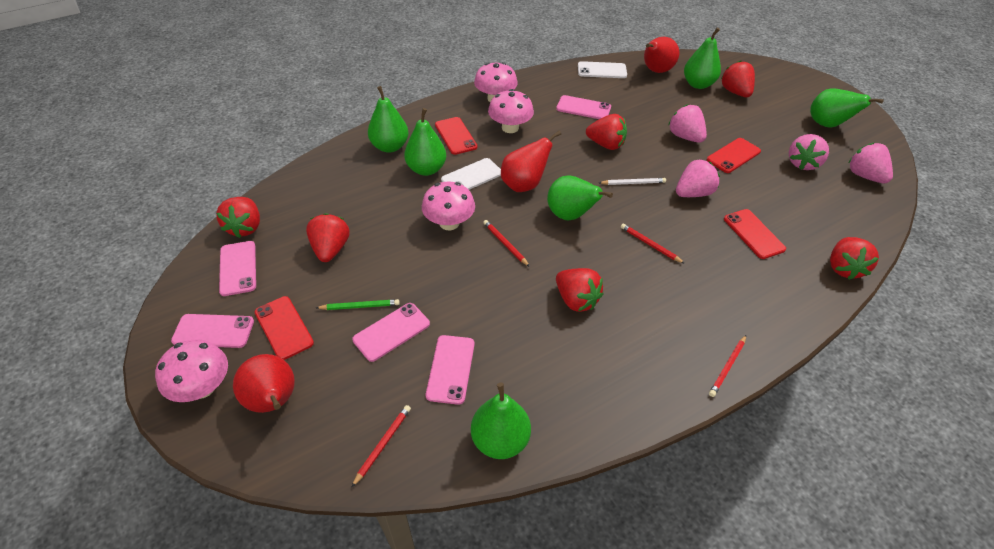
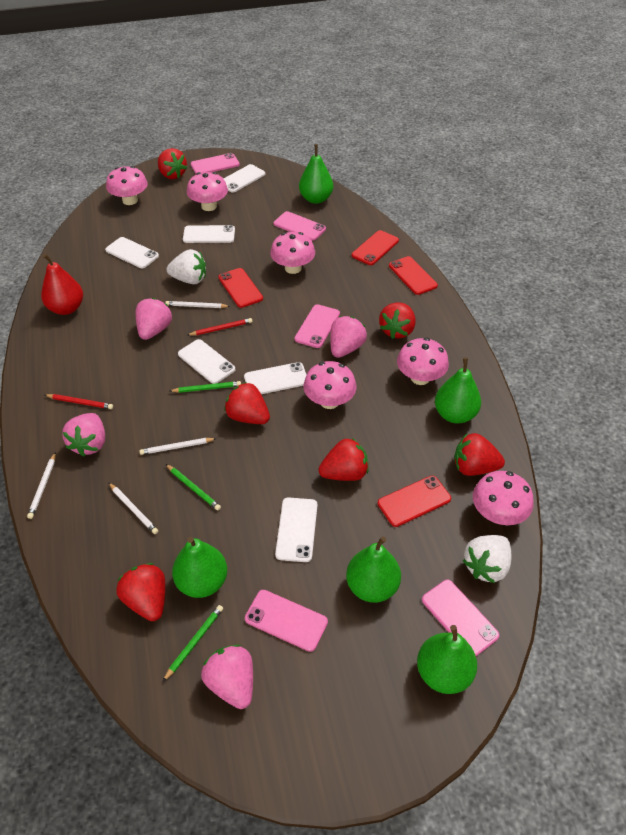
green pear: [368,86,409,153] [404,108,446,176] [471,383,531,459] [547,175,613,221] [684,28,721,89] [810,88,884,128] = 6 -> [172,537,227,598] [299,144,333,204] [346,536,401,603] [417,625,477,694] [435,357,481,424] = 5
green pencil: [316,299,400,310] = 1 -> [163,605,223,681] [166,464,221,511] [170,381,241,393] = 3
pink mushroom: [155,339,228,402] [422,182,475,230] [474,62,518,102] [488,89,534,133] = 4 -> [106,166,148,205] [187,172,228,211] [270,232,315,274] [303,361,357,409] [397,338,449,385] [473,471,534,525] = 6
red pear: [233,354,295,413] [501,131,561,192] [644,37,679,73] = 3 -> [41,254,83,315] = 1
red pencil: [352,405,411,487] [483,220,530,267] [621,224,685,264] [709,335,746,397] = 4 -> [45,394,113,409] [188,318,252,336] = 2
white pencil: [599,178,666,185] = 1 -> [27,452,56,519] [109,483,158,534] [139,438,217,455] [165,301,230,308] = 4
white phone: [441,158,501,190] [578,61,627,78] = 2 -> [105,237,159,268] [178,339,235,384] [183,225,235,243] [224,164,265,193] [244,362,307,394] [275,497,317,562] = 6
white strawberry: none = 0 -> [166,249,206,284] [463,535,511,583] = 2

